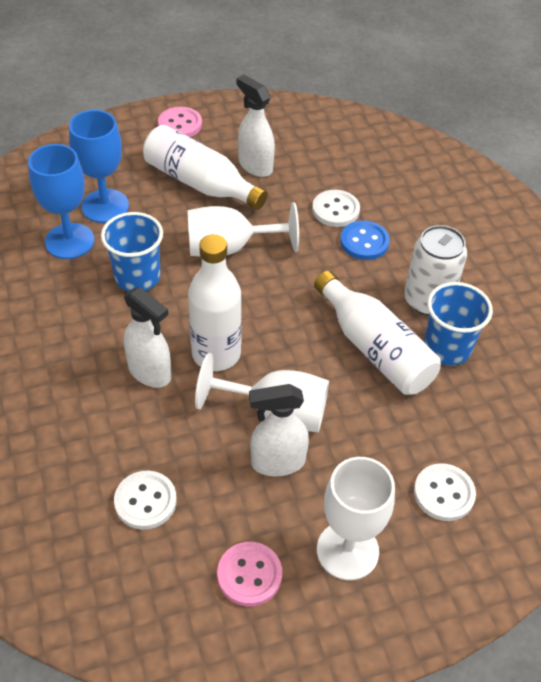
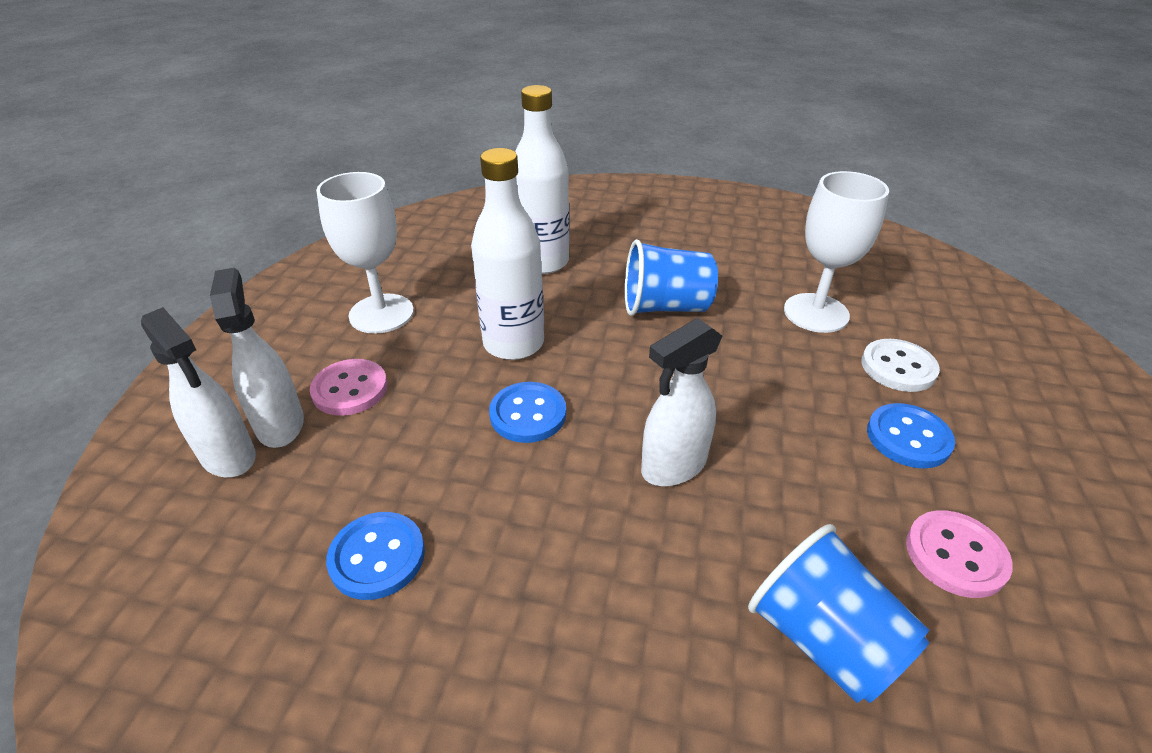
blue button: [340,220,390,260] = 1 -> [326,512,425,600] [489,382,566,443] [867,403,955,468] = 3
blue goblet: [28,144,94,259] [69,110,129,223] = 2 -> none = 0
white bottle: [143,125,268,210] [188,234,242,371] [314,271,441,395] = 3 -> [471,148,544,360] [515,85,569,274] = 2
white button: [114,471,177,530] [312,190,360,227] [414,463,476,521] = 3 -> [861,339,940,392] = 1
white can: [404,225,467,315] = 1 -> none = 0
white goblet: [187,202,299,257] [195,353,329,432] [317,457,395,580] = 3 -> [316,172,414,334] [784,171,889,333] = 2

